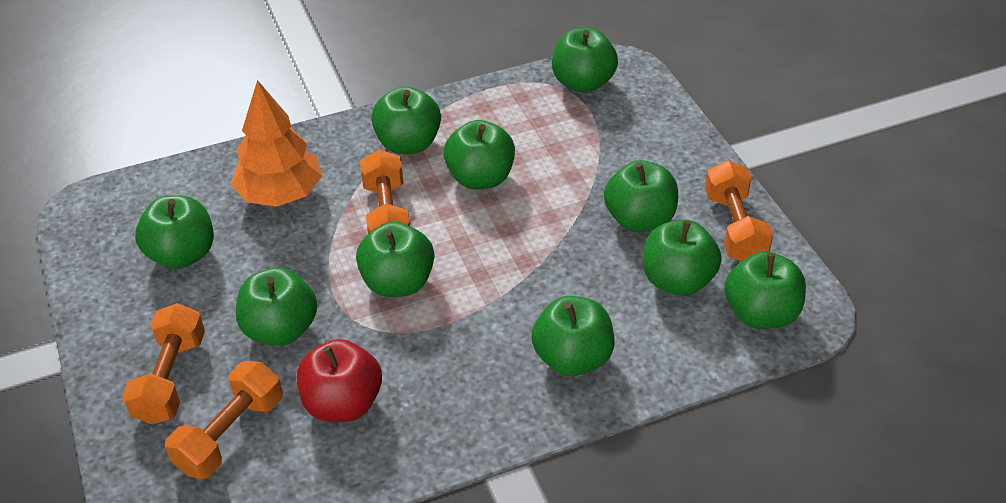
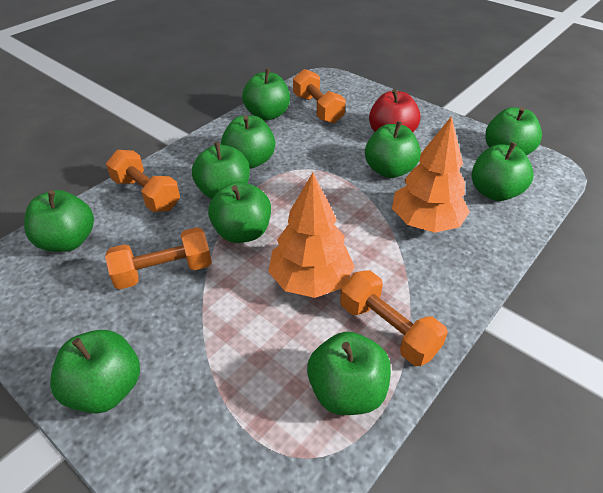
orange tree: [231,80,322,207] = 1 -> [268,173,355,298] [392,116,470,233] = 2

